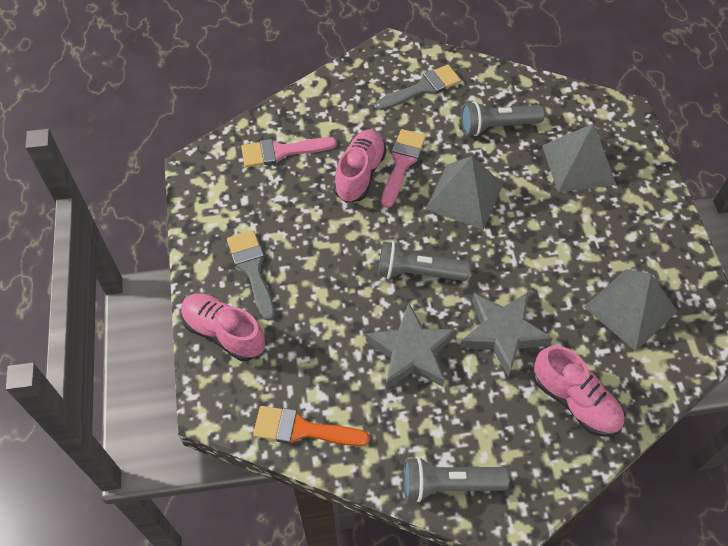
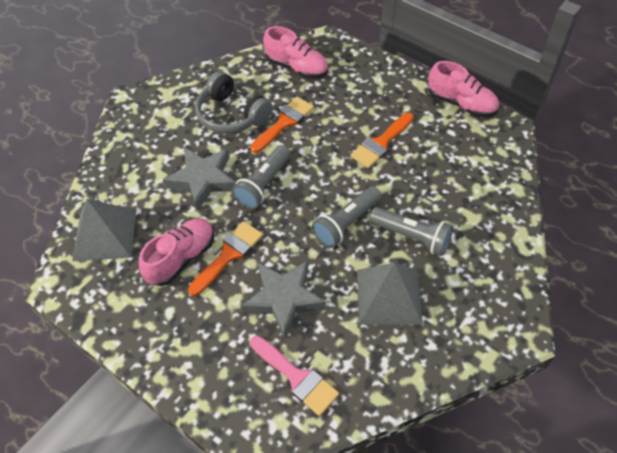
grey brush: [227,230,275,321] [376,64,461,110] = 2 -> none = 0
grey headphones: none = 0 -> [195,71,272,134] = 1
grey pyramid: [425,156,503,230] [542,123,616,193] [584,269,678,351] = 3 -> [72,199,136,261] [357,263,422,325] = 2
orange brush: [253,406,370,446] = 1 -> [188,221,263,296] [250,97,314,153] [350,113,414,168] = 3
pink brush: [241,137,337,167] [381,129,426,208] = 2 -> [250,336,339,416] = 1

